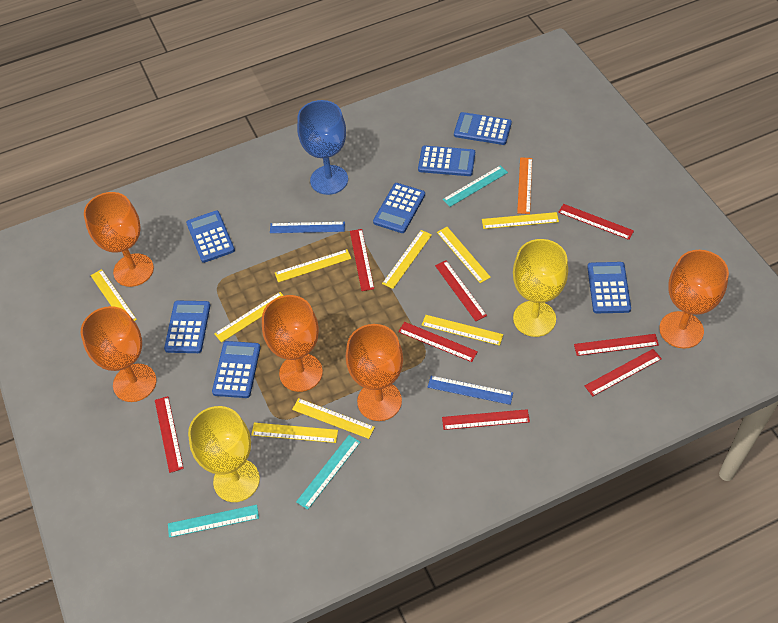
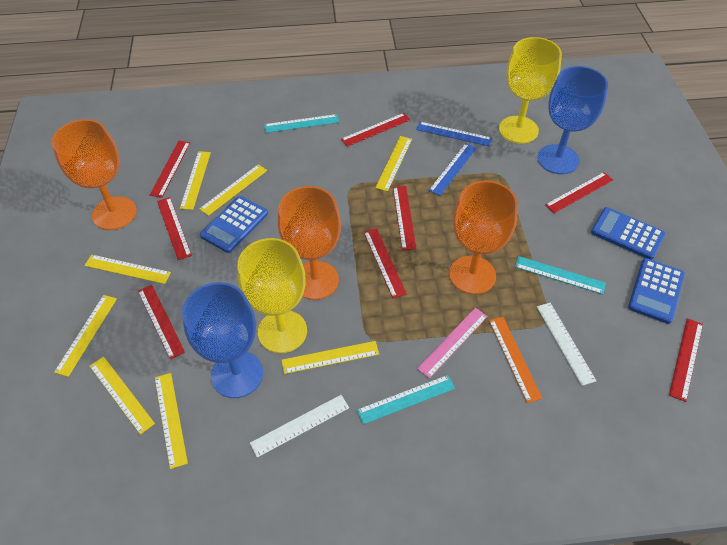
blue calculator: [164,301,210,353] [186,210,235,263] [212,341,260,398] [373,183,425,233] [418,146,475,176] [454,112,512,145] [587,262,631,313] = 7 -> [200,196,268,253] [591,207,666,260] [628,258,685,324] = 3
blue goblet: [297,100,348,195] = 1 -> [182,282,263,398] [537,66,608,174] = 2
orange goblet: [81,306,156,402] [84,192,154,287] [262,295,323,392] [346,324,403,421] [659,250,729,349] = 5 -> [52,119,137,230] [278,186,341,300] [449,181,518,294] = 3
pink ruler: none = 0 -> [417,308,488,379] = 1
white ruler: none = 0 -> [250,395,349,458] [537,303,596,386] = 2
yellow ruler: [90,269,137,321] [214,292,284,342] [251,423,338,443] [275,249,351,282] [292,398,375,439] [382,230,432,289] [422,315,503,346] [437,227,491,283] [482,212,559,229] = 9 -> [54,295,117,377] [84,255,171,284] [90,356,155,435] [155,373,188,469] [180,151,211,210] [199,164,267,216] [282,341,379,374] [375,136,412,191] = 8

